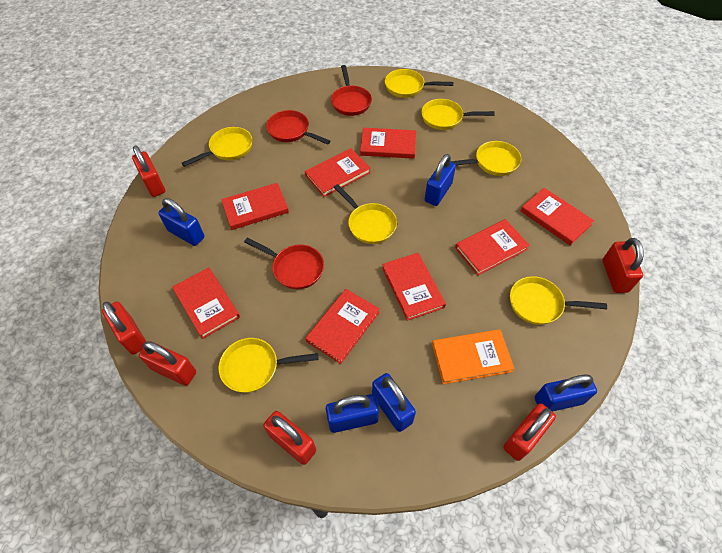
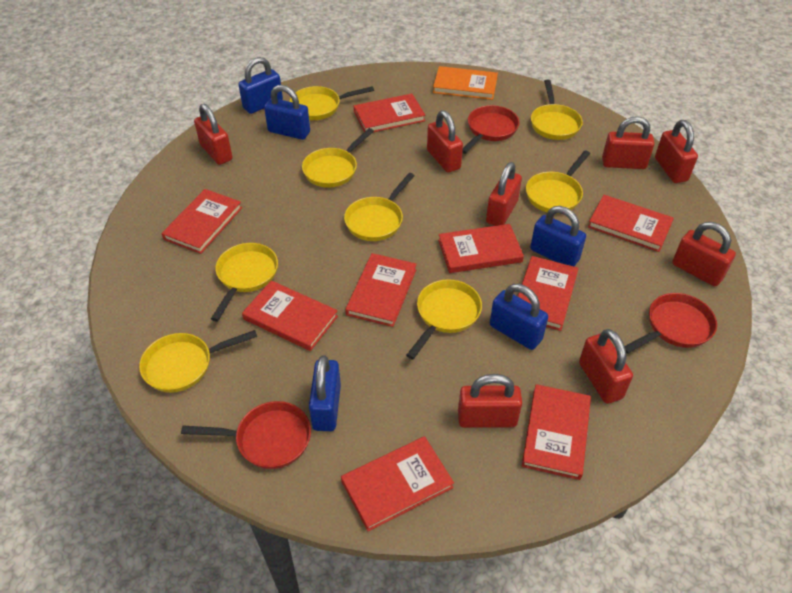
red book: [172,267,240,339] [221,183,289,230] [305,148,371,197] [306,289,380,364] [360,128,416,159] [382,253,446,321] [455,219,530,275] [521,188,594,245] = 8 -> [162,189,242,254] [242,280,338,351] [341,436,454,531] [345,253,417,327] [354,94,425,132] [438,224,524,273] [518,256,579,331] [522,384,591,480] [588,195,674,252] = 9
red padlock: [102,301,146,355] [132,145,165,197] [139,341,196,386] [263,411,316,465] [503,403,556,461] [602,238,644,293] = 6 -> [194,104,233,165] [427,110,463,173] [458,374,522,428] [486,162,522,226] [579,329,633,404] [602,116,655,169] [655,120,698,183] [672,222,736,286] = 8
yellow pan: [182,127,252,167] [219,338,318,393] [334,184,397,244] [385,69,454,98] [421,99,495,130] [450,141,521,176] [510,276,607,325] = 7 -> [139,330,257,393] [211,243,278,322] [290,86,374,120] [302,128,374,188] [344,173,415,241] [406,279,482,359] [526,150,590,214] [531,80,583,140] = 8

